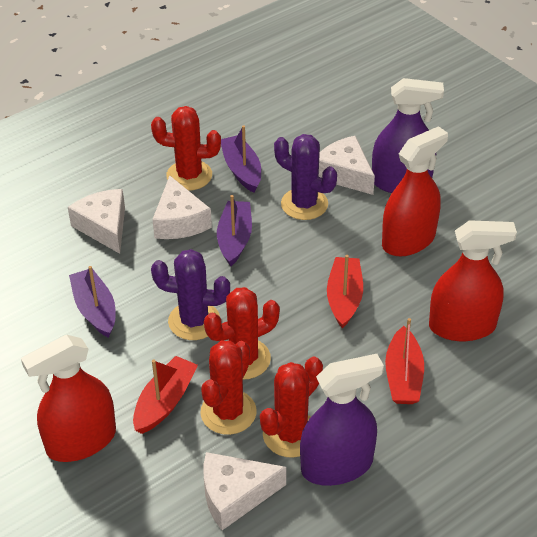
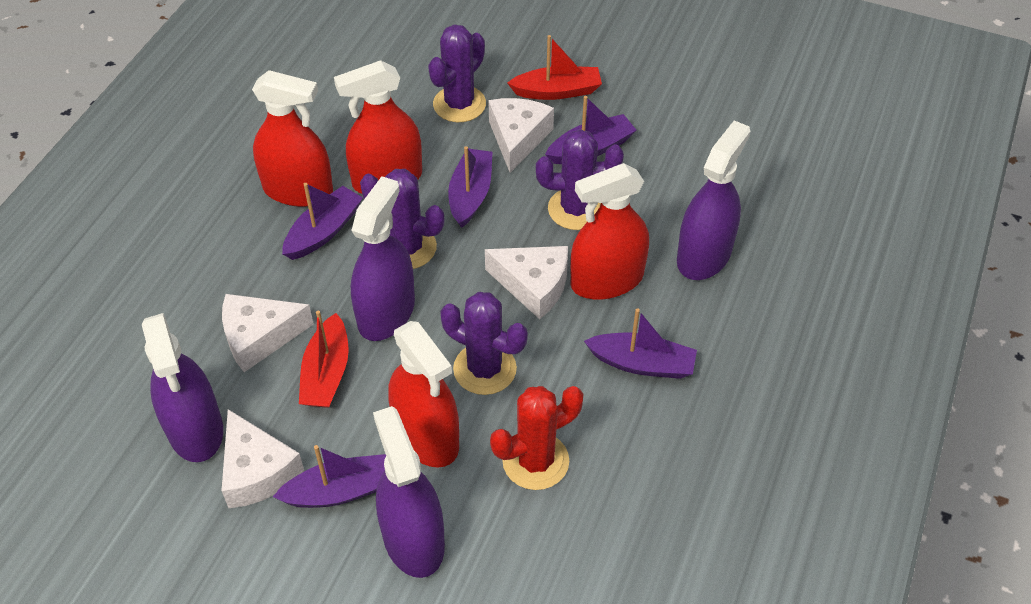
purple boat: [69,266,115,338] [217,195,252,266] [221,125,261,193] = 3 -> [273,445,386,508] [282,183,363,260] [448,146,492,228] [545,96,636,164] [584,309,697,379] = 5
purple cactus: [151,249,230,340] [274,134,337,220] = 2 -> [360,169,444,269] [428,24,486,122] [440,292,528,395] [536,129,624,230] = 4
purple spray bottle: [300,354,384,486] [372,78,444,193] = 2 -> [142,313,223,462] [351,176,415,341] [373,406,445,578] [677,120,750,280] = 4
red boat: [133,356,198,434] [327,255,363,328] [385,318,424,404] = 3 -> [299,310,349,408] [507,35,602,100] = 2
red cactus: [151,106,221,190] [200,341,257,435] [204,287,280,380] [260,357,323,458] = 4 -> [490,386,583,490] = 1
red spray bottle: [21,335,116,462] [382,126,448,257] [429,220,517,341] = 3 -> [252,70,333,207] [334,60,422,194] [388,321,459,468] [570,163,649,300] = 4

